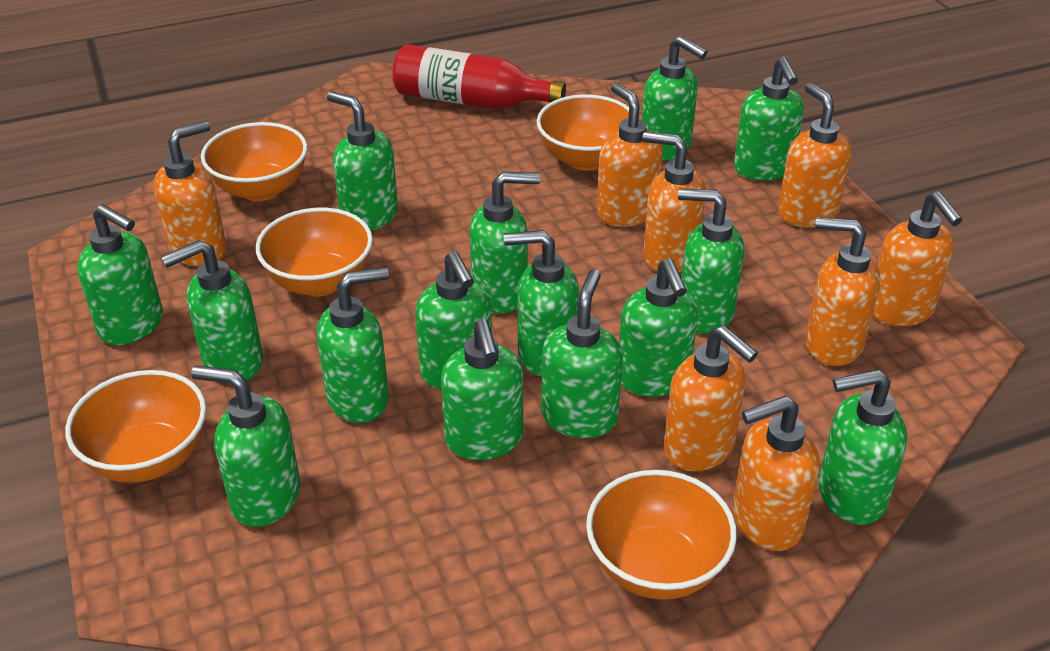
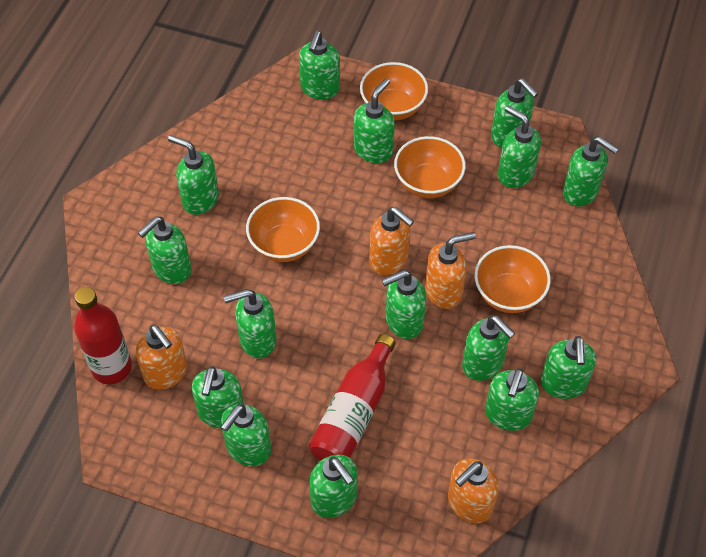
orange bowl: [65,370,206,483] [201,122,308,201] [256,208,373,296] [537,94,629,171] [586,470,737,600] = 5 -> [246,197,320,262] [360,62,428,120] [394,136,466,198] [474,245,551,313] = 4
orange soap dispenser: [154,120,227,266] [597,83,663,227] [643,131,705,272] [664,325,758,472] [733,396,819,551] [778,83,852,227] [805,217,880,366] [873,192,963,326] = 8 -> [136,325,188,390] [369,207,414,275] [425,232,476,309] [448,458,499,523] = 4
red bottle: [393,44,566,109] = 1 -> [74,287,132,384] [309,334,396,461] = 2

